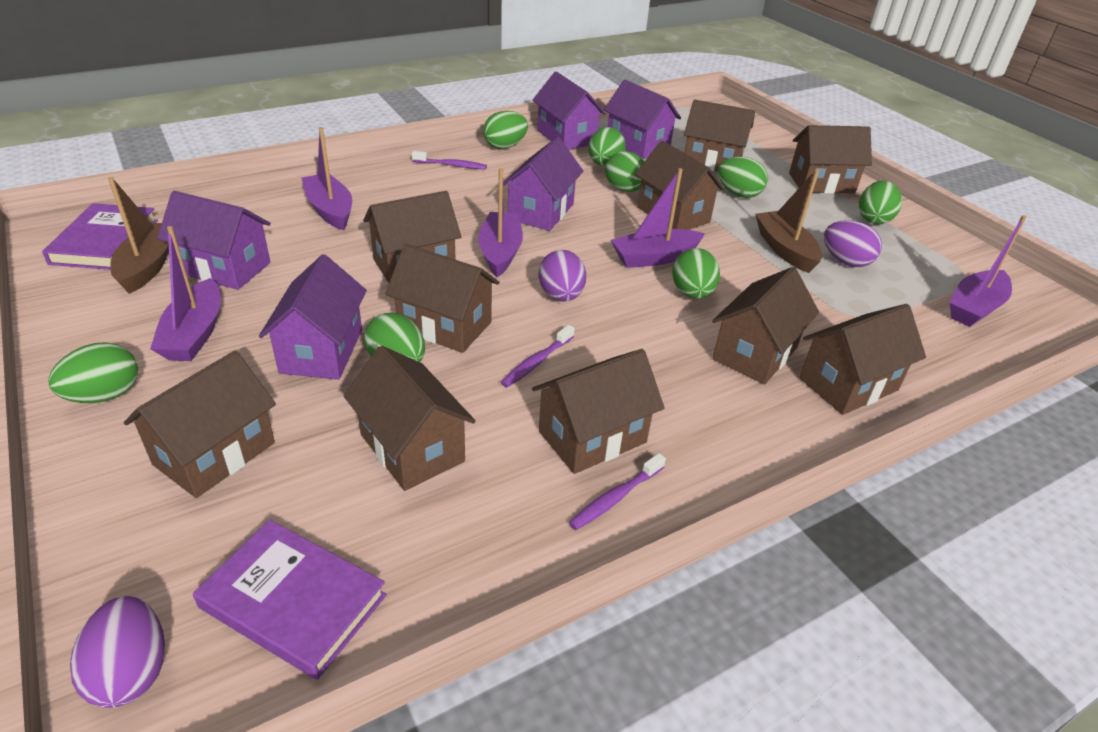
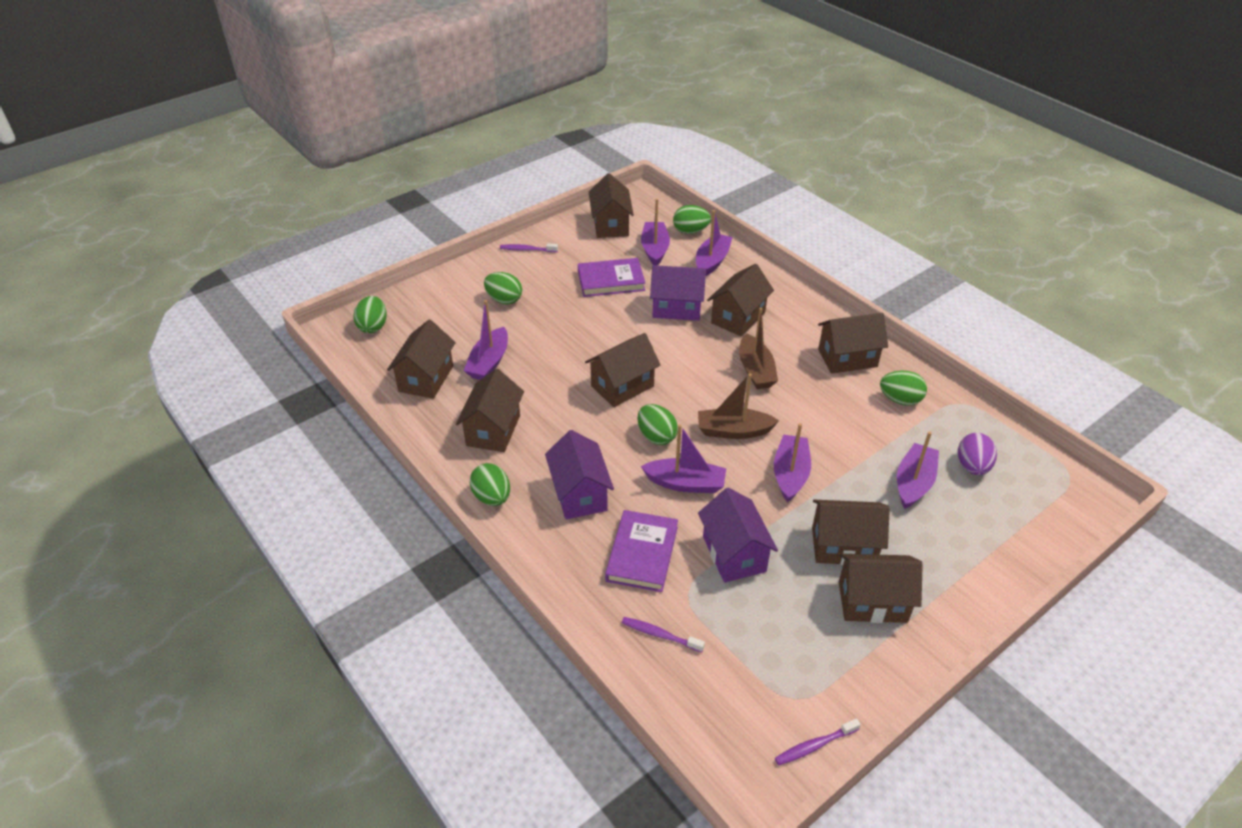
brown house: [124,350,276,498] [344,346,476,491] [363,191,461,283] [385,244,499,353] [532,349,664,474] [635,141,725,230] [684,99,755,171] [712,267,819,385] [789,125,872,194] [799,304,926,415] = 10 -> [387,320,456,399] [456,369,524,452] [585,333,660,407] [589,173,634,238] [707,264,774,336] [812,500,890,565] [818,313,888,374] [839,554,923,623] = 8
green egg: [48,342,138,403] [364,313,425,362] [483,111,528,149] [588,127,625,166] [605,151,644,192] [672,248,720,299] [718,157,768,198] [859,180,902,225] = 8 -> [354,296,387,333] [470,463,510,506] [484,272,522,304] [637,404,678,445] [673,205,711,234] [880,371,927,405] = 6
purple boat: [150,226,221,361] [302,127,352,230] [478,168,523,277] [611,168,705,268] [950,215,1027,327] = 5 -> [464,300,508,380] [641,199,670,266] [641,424,726,493] [696,210,733,276] [774,423,811,502] [897,431,939,509] = 6
purple egg: [70,596,165,708] [538,250,586,302] [824,220,882,267] = 3 -> [958,433,997,475] = 1
purple house: [157,191,271,290] [259,254,367,380] [503,137,584,231] [533,72,606,150] [604,80,681,159] = 5 -> [545,430,614,519] [650,265,706,321] [698,488,778,583] = 3

